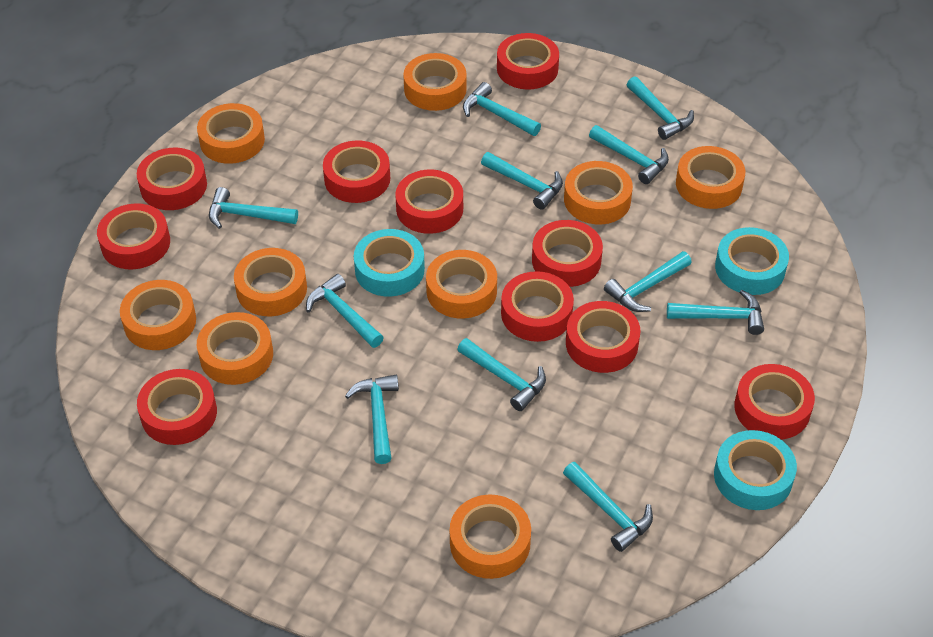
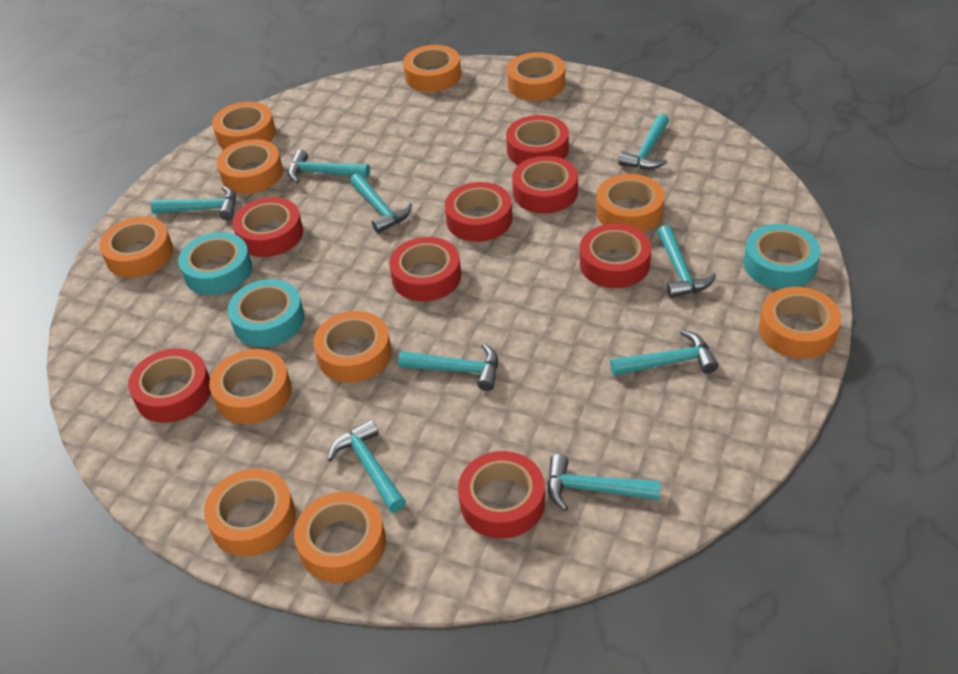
orange tape: [120,280,196,350] [197,103,265,164] [197,312,273,385] [234,248,307,316] [403,53,467,111] [426,250,497,318] [450,495,531,579] [564,161,633,224] [676,146,745,209] = 9 -> [99,217,173,278] [204,469,296,556] [209,349,292,424] [212,102,276,149] [217,139,283,194] [294,492,386,583] [313,311,392,383] [403,45,461,92] [507,52,565,101] [596,174,665,232] [759,287,841,359] = 11
red tape: [97,203,170,270] [137,148,207,210] [137,369,217,445] [323,140,390,203] [395,170,463,234] [497,33,559,89] [501,271,574,342] [532,220,603,287] [566,301,641,373] [734,364,815,440] = 10 -> [128,348,211,423] [233,197,303,257] [389,237,461,301] [445,182,512,242] [458,451,545,539] [506,115,569,165] [512,156,578,213] [580,224,651,288] = 8
turquoise hammer: [209,187,298,229] [306,274,384,348] [345,375,399,464] [457,338,546,411] [463,82,541,136] [481,152,563,210] [563,462,653,552] [589,125,669,184] [604,251,692,312] [627,76,694,140] [667,290,764,335] = 11 -> [151,186,236,220] [288,149,370,183] [327,419,406,512] [350,173,412,233] [398,343,498,391] [547,454,661,511] [610,330,718,376] [618,114,669,169] [657,225,716,298] = 9

